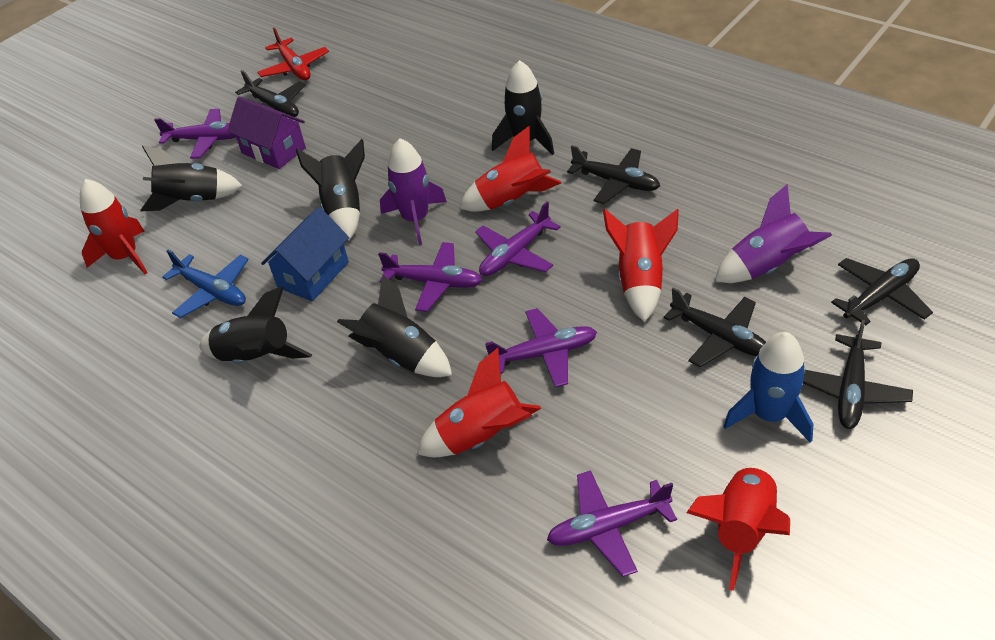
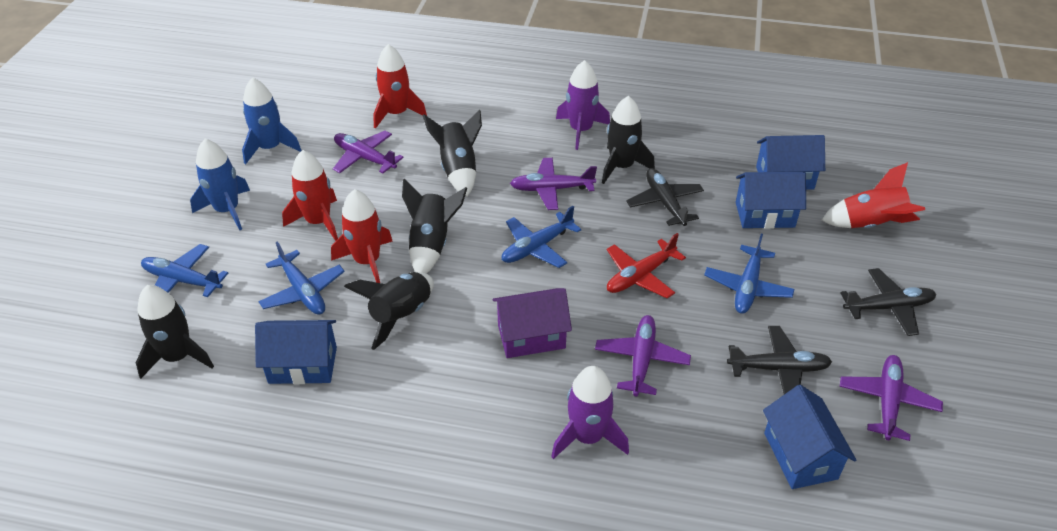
black plane: [235,70,306,117] [567,145,660,204] [663,287,766,367] [803,320,913,429] [831,258,933,325] = 5 -> [626,168,704,226] [727,326,832,394] [840,268,936,336] = 3
blue house: [261,207,349,301] = 1 -> [255,320,337,384] [736,172,806,229] [756,135,825,190] [763,385,856,489] = 4
blue plane: [162,250,249,318] = 1 -> [141,244,228,297] [258,241,345,315] [502,206,581,268] [704,234,794,314] = 4
blue rocket: [724,332,813,443] = 1 -> [190,139,250,230] [242,77,302,164] = 2
purple plane: [154,109,236,159] [378,242,482,312] [475,202,561,276] [485,308,597,387] [547,470,677,577] = 5 -> [333,131,404,173] [510,158,597,210] [595,315,691,396] [840,355,943,441] = 4
red rocket: [80,179,148,274] [417,348,541,457] [459,126,561,212] [603,209,679,322] [686,464,790,591] = 5 -> [282,150,338,241] [331,189,393,283] [373,44,427,129] [822,162,925,228] = 4

